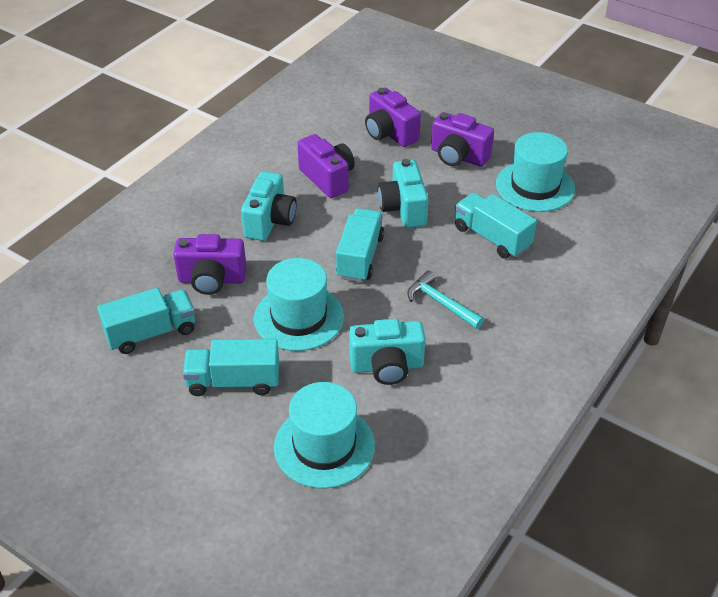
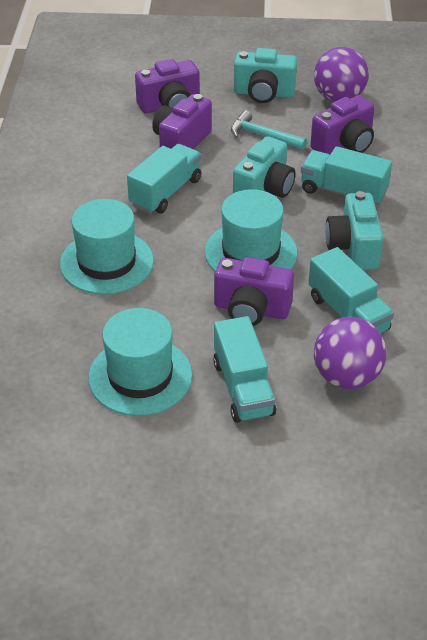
purple ball: none = 0 -> [314,47,369,102] [314,317,387,389] = 2

